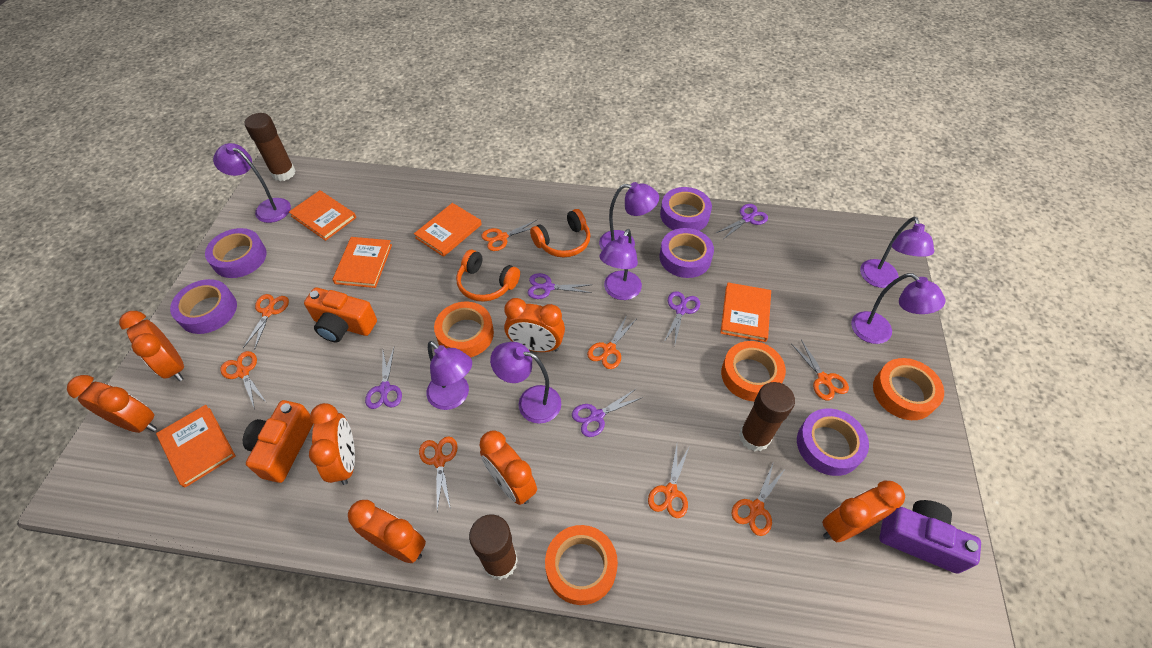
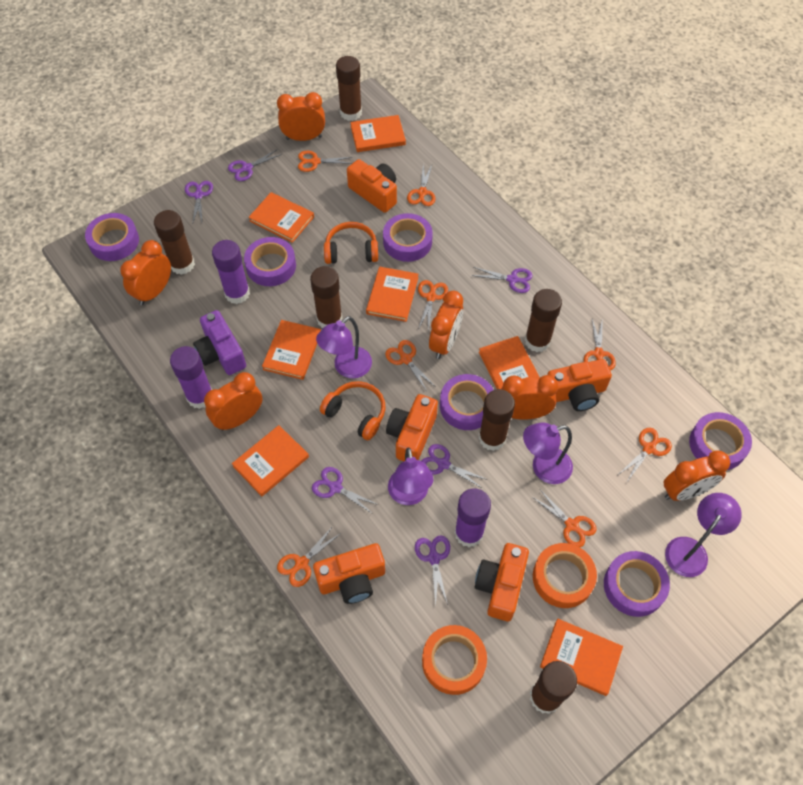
brown glue stick: [245,113,296,181] [469,514,518,580] [739,382,795,452] = 3 -> [154,210,195,275] [310,266,342,328] [336,56,362,121] [479,389,515,451] [525,289,562,352] [530,661,577,714] = 6
orange book: [156,405,236,488] [289,190,356,241] [332,237,392,288] [414,203,482,257] [720,282,771,342] = 5 -> [232,425,309,496] [249,192,314,243] [262,320,321,380] [350,115,406,152] [366,267,419,322] [479,336,540,389] [540,619,623,696] = 7
orange camera: [243,400,314,483] [304,287,377,342] = 2 -> [313,543,385,604] [347,159,397,213] [386,394,438,461] [475,543,529,621] [547,359,612,411] = 5
orange clock: [67,375,157,433] [119,311,184,381] [309,403,355,485] [348,500,426,563] [479,430,537,505] [504,298,565,352] [822,481,905,542] = 7 -> [120,240,171,305] [204,372,263,431] [277,92,325,141] [429,291,463,359] [501,375,558,420] [664,451,730,501] = 6
orange tape: [434,302,494,357] [545,525,618,605] [721,341,786,401] [873,358,944,420] = 4 -> [422,625,487,695] [533,543,597,608] = 2
purple glue stick: none = 0 -> [170,346,212,409] [212,240,250,304] [454,488,491,547] = 3
purple lamp: [213,143,291,223] [426,341,472,410] [490,342,561,424] [599,182,659,250] [600,229,642,300] [851,273,946,344] [860,217,934,288] = 7 -> [316,316,372,378] [388,448,433,505] [523,422,573,484] [665,493,742,577] = 4
purple scissors: [365,348,402,409] [528,273,591,299] [572,390,643,437] [664,291,700,343] [716,204,768,239] = 5 -> [185,181,213,225] [228,149,282,181] [312,467,379,514] [415,536,450,605] [422,444,488,489] [471,267,533,293] = 6
purple tape: [170,279,237,334] [205,228,267,278] [660,187,712,231] [660,228,714,278] [797,408,869,476] = 5 -> [85,213,139,261] [244,237,296,286] [383,213,433,262] [440,374,494,430] [604,551,670,617] [689,412,752,470] = 6

